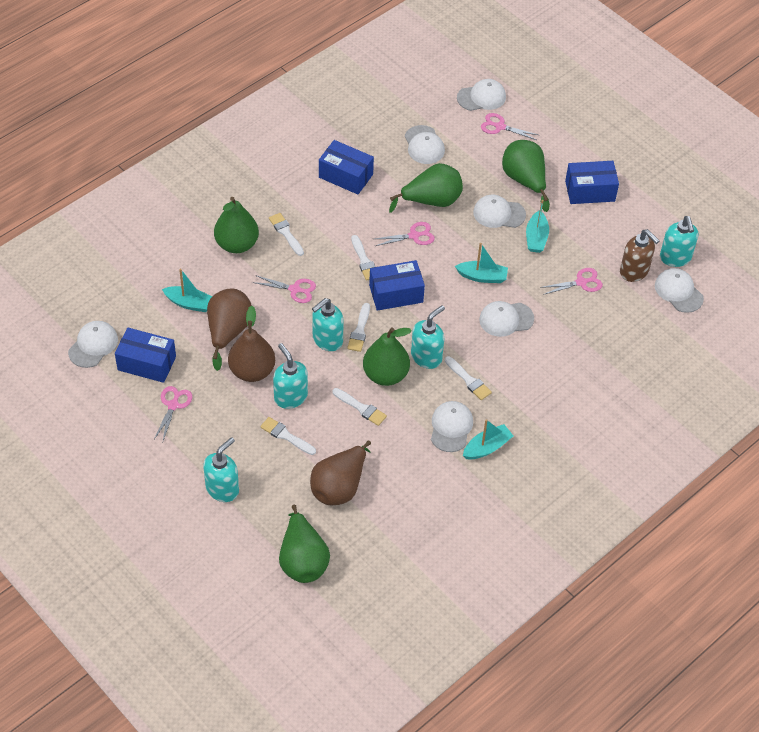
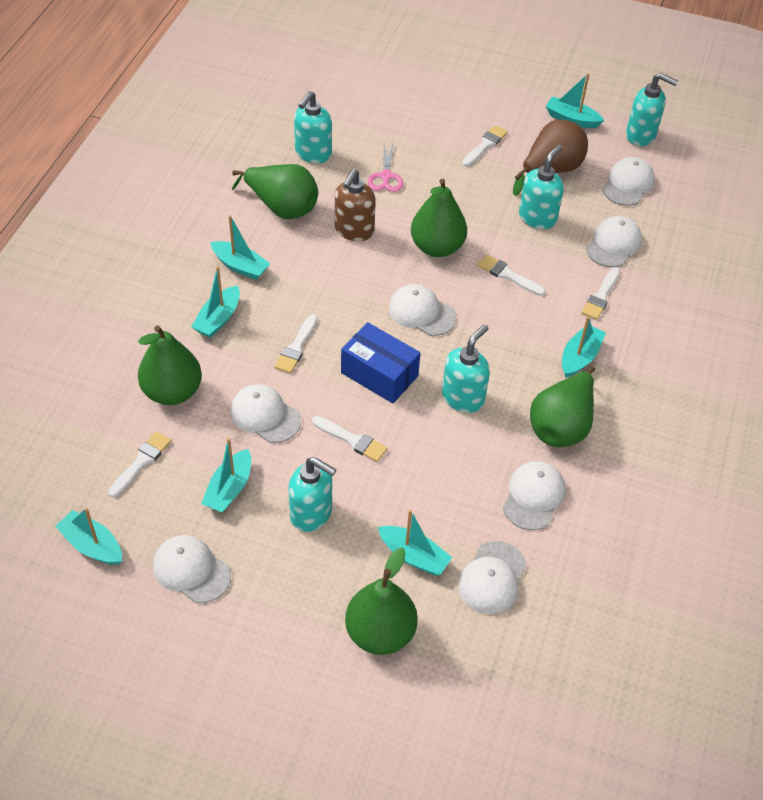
blue box: [115,327,176,383] [319,140,374,194] [369,260,425,311] [565,161,619,204] = 4 -> [341,322,420,403] = 1
brown pear: [207,288,252,371] [228,306,275,382] [310,440,371,505] = 3 -> [513,120,588,196] = 1
pink scissors: [154,386,193,441] [252,275,316,303] [375,222,435,246] [481,113,538,140] [540,268,603,295] = 5 -> [368,142,403,192] = 1
turquoise boat: [162,269,212,312] [455,243,508,283] [463,419,513,459] [526,200,549,253] = 4 -> [55,508,122,565] [191,266,240,338] [201,438,251,513] [210,215,270,280] [378,510,452,576] [545,73,604,128] [562,316,606,378] = 7

